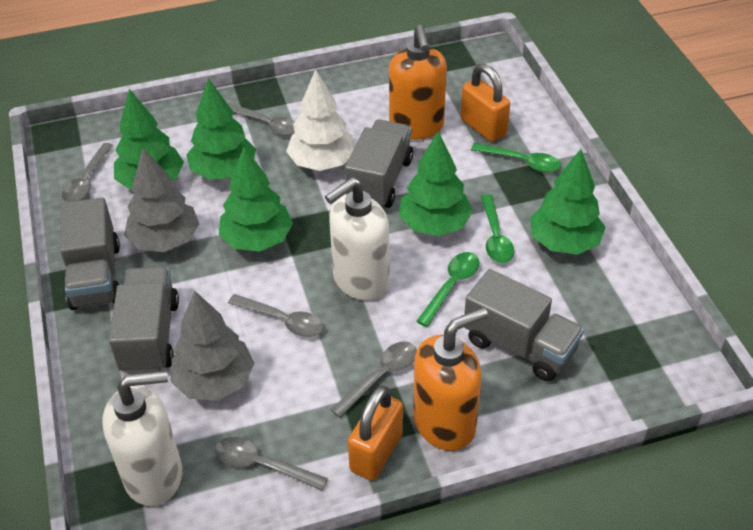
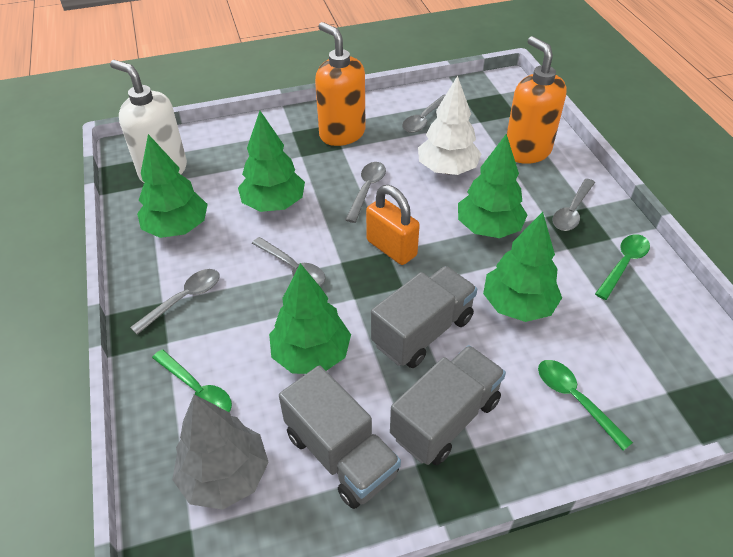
grey tree: [124,148,199,252] [170,291,254,401] = 2 -> [172,394,269,510] = 1
grey truck: [60,198,120,310] [109,267,179,374] [345,120,413,208] [464,269,584,381] = 4 -> [279,365,401,509] [371,266,477,368] [390,345,506,465] = 3
orange padlock: [348,385,403,481] [461,64,510,142] = 2 -> [366,185,420,265] = 1
white soap dispenser: [102,371,182,506] [325,177,389,300] = 2 -> [110,60,187,183] = 1

